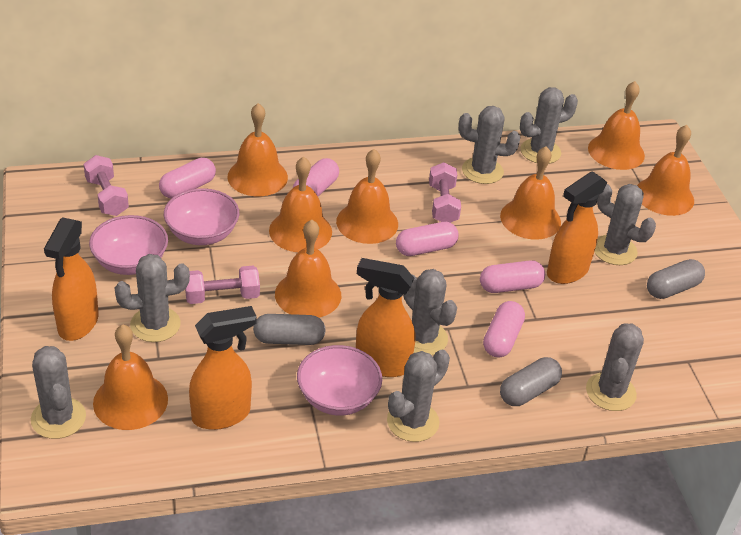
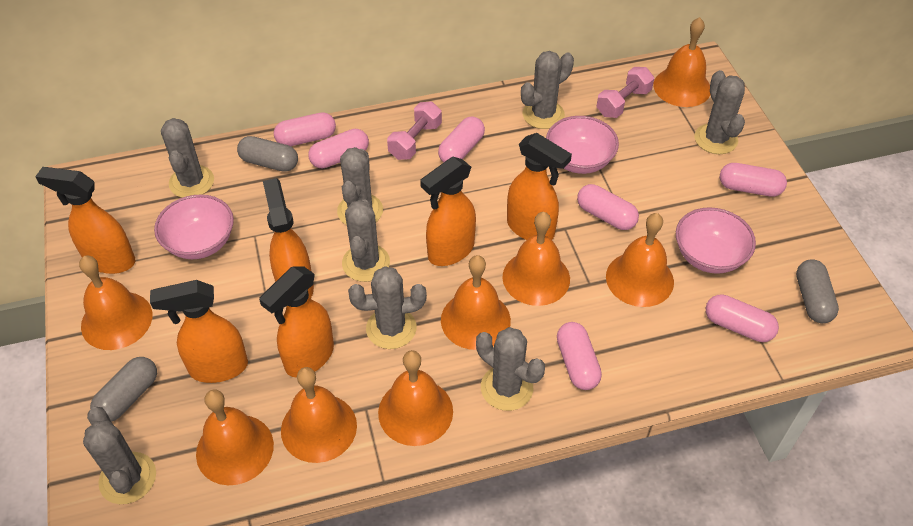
orange spray bottle: [44,217,99,341] [189,306,257,430] [356,258,415,377] [547,171,607,284] = 4 -> [35,167,135,274] [150,280,248,383] [259,266,334,377] [263,178,314,299] [420,157,476,266] [507,133,572,240] = 6
pink capsule: [159,158,216,199] [293,158,339,196] [396,222,459,256] [480,260,545,293] [483,301,525,357] = 5 -> [274,112,336,146] [308,129,369,169] [438,117,485,162] [557,322,602,390] [577,184,639,230] [706,294,779,342] [720,163,787,197] = 7
pink dumbbell: [84,155,129,216] [185,266,260,304] [429,162,461,223] = 3 -> [387,101,442,160] [597,67,654,118] = 2

